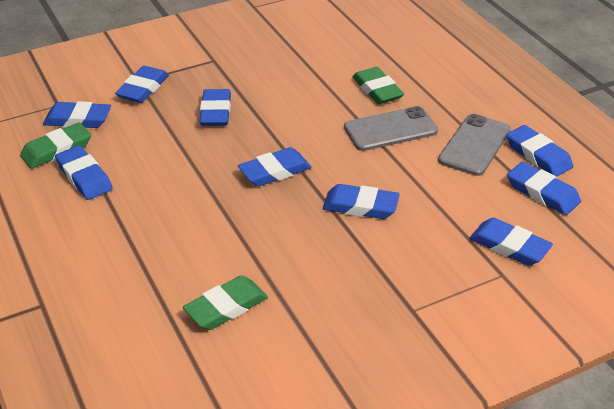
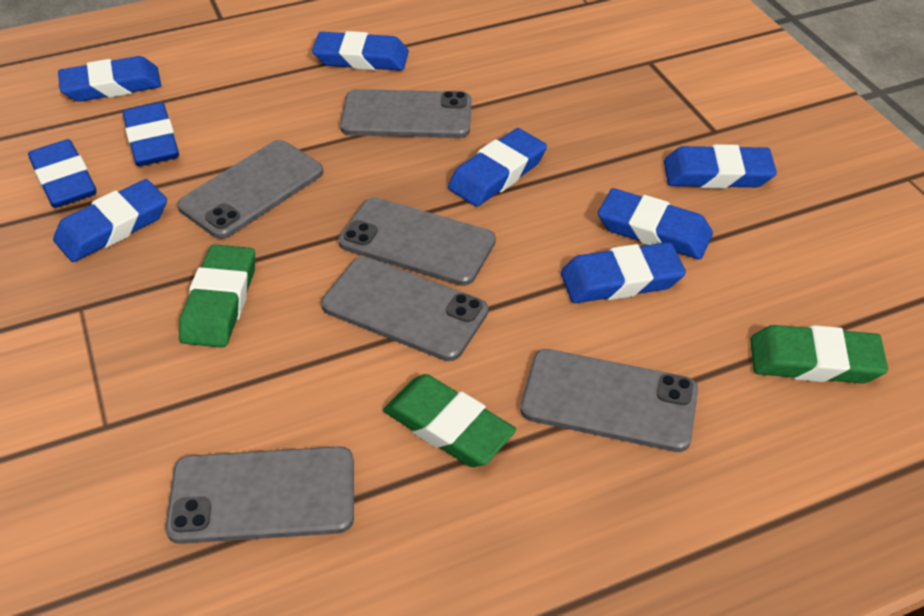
grey phone: [344,106,438,151] [438,114,511,176] = 2 -> [165,446,354,544] [177,140,323,239] [321,257,488,361] [338,197,496,286] [340,89,472,138] [520,349,698,452] = 6

